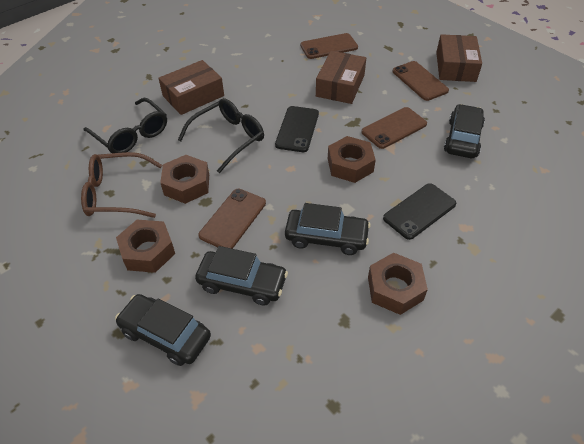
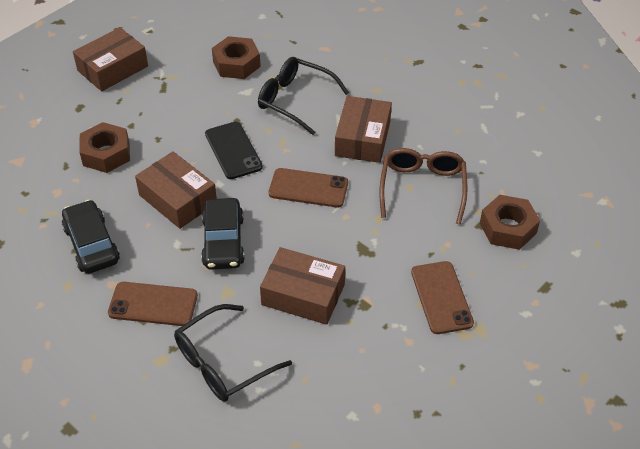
black car: [115,294,211,366] [195,246,288,306] [285,203,371,255] [444,104,485,158] = 4 -> [62,200,120,274] [201,198,245,270] = 2
black phone: [275,106,319,152] [383,183,456,240] = 2 -> [205,122,263,179] = 1
brown box: [158,60,224,115] [316,51,366,104] [436,34,482,82] = 3 -> [73,27,148,91] [135,151,217,229] [260,247,345,325] [335,96,392,163] = 4
brown nut: [116,220,175,273] [160,155,209,204] [328,136,376,183] [368,253,428,315] = 4 -> [79,122,130,173] [212,36,261,79] [480,195,540,250] = 3
brown phone: [198,189,266,249] [300,33,358,59] [361,107,427,149] [392,61,449,101] = 4 -> [108,282,198,326] [269,168,348,208] [411,261,474,334] = 3

